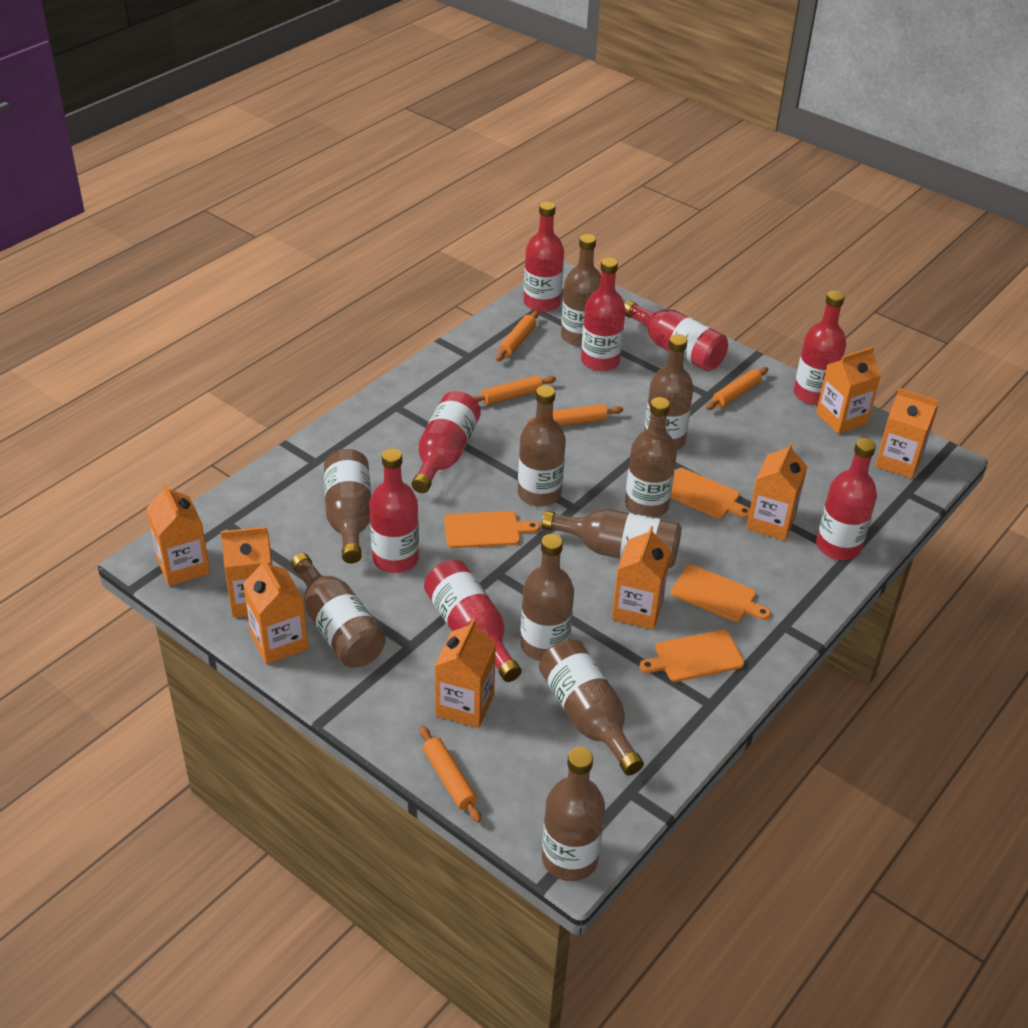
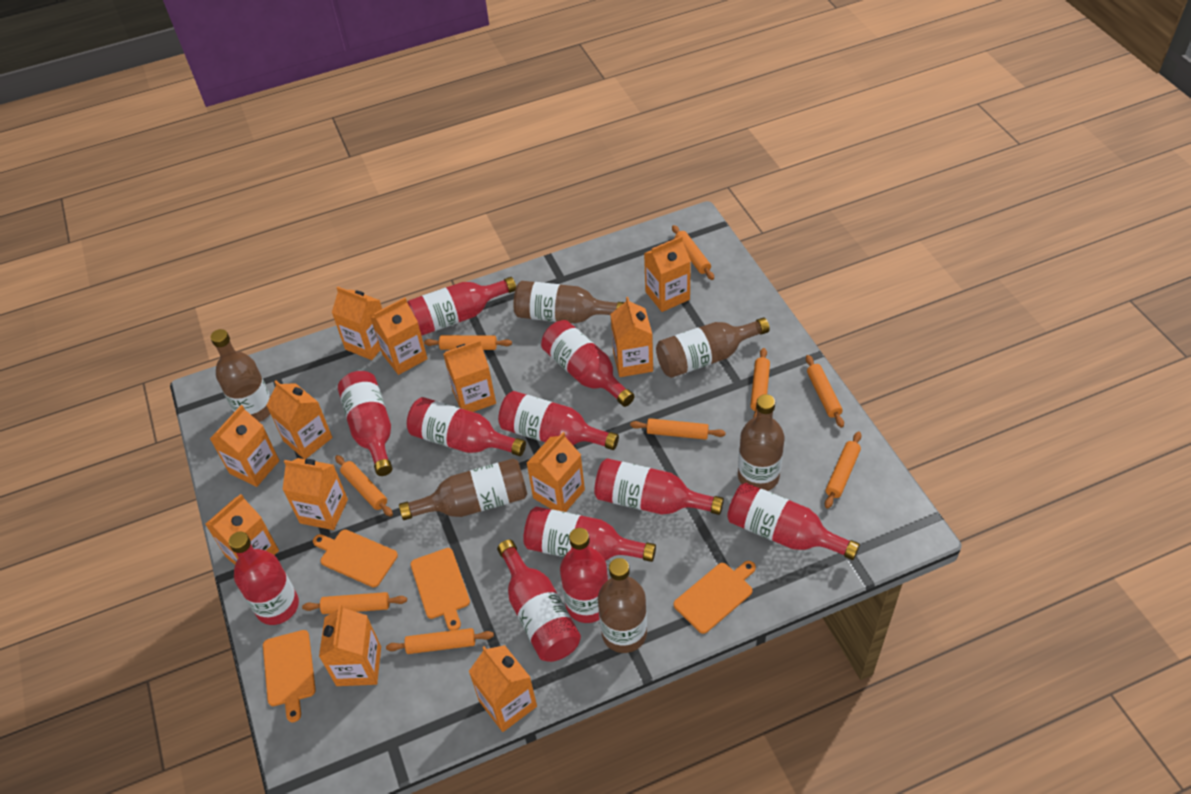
brown bottle: [291,553,386,668] [324,449,371,563] [518,385,566,507] [520,534,574,661] [539,640,644,775] [541,509,682,569] [542,747,605,881] [561,234,601,347] [625,397,677,518] [644,334,694,450] = 10 -> [211,329,271,422] [399,458,527,520] [514,281,625,324] [598,558,647,653] [656,318,770,378] [738,394,784,491] = 6
orange carton: [146,483,210,586] [221,527,273,617] [243,557,308,664] [435,619,496,728] [612,526,671,630] [746,442,808,541] [816,347,881,434] [875,388,938,479] = 8 -> [205,494,279,564] [210,405,280,487] [266,380,332,459] [282,458,348,530] [319,604,381,686] [332,287,382,360] [371,297,428,375] [443,340,496,412] [468,645,537,732] [527,432,585,512] [610,297,653,377] [644,236,691,312] = 12
orange rolling pin: [420,726,481,823] [473,375,556,405] [496,311,539,361] [528,404,623,426] [706,367,768,410] = 5 -> [302,592,407,614] [335,455,393,517] [386,628,494,654] [424,335,512,350] [630,418,726,440] [672,225,714,280] [750,348,770,418] [806,355,844,428] [825,432,861,509] = 9
red bottle: [370,448,419,573] [412,391,481,493] [424,560,522,682] [523,201,564,312] [581,257,626,371] [624,301,728,371] [794,290,846,405] [816,438,877,560] = 8 -> [229,532,299,625] [338,371,392,476] [407,277,516,336] [407,397,526,456] [497,540,581,662] [498,391,619,450] [523,506,656,562] [541,320,635,407] [560,528,608,623] [594,458,724,515] [727,483,860,560] = 11

